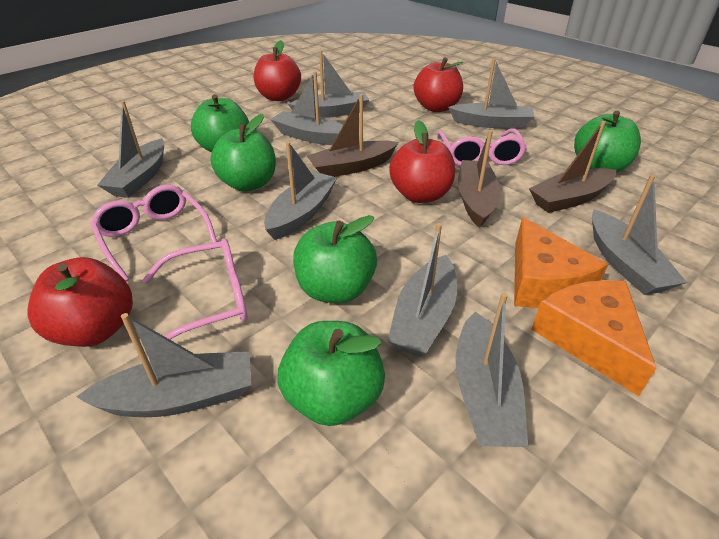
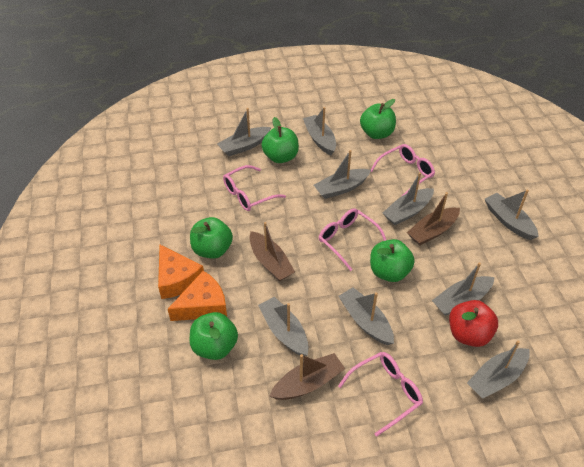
pink glasses: [90,185,217,281] [142,238,248,340] [437,129,527,166] = 3 -> [223,165,286,211] [319,208,386,271] [338,352,423,437] [370,144,435,196] = 4
red apple: [27,257,133,347] [254,40,301,101] [389,120,455,203] [414,57,463,112] = 4 -> [449,300,498,347] = 1

